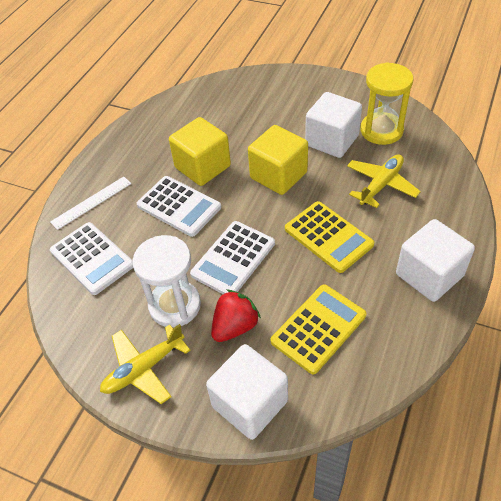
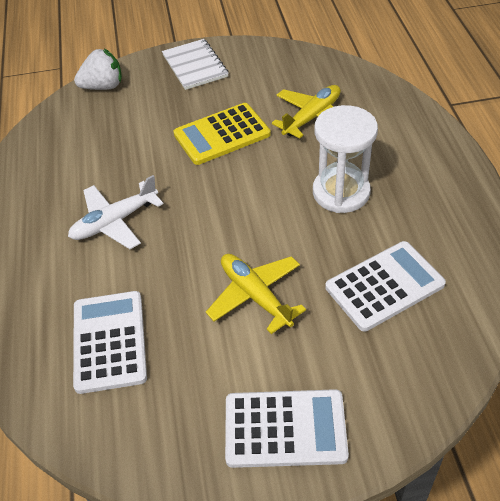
red strawberry: [211,290,261,342] = 1 -> none = 0
white cube: [206,344,288,440] [305,92,362,158] [396,219,475,302] = 3 -> none = 0
white notebook: none = 0 -> [162,39,229,90] = 1
white plane: none = 0 -> [68,175,164,249] = 1
white ruler: [50,176,131,230] = 1 -> none = 0
white strawberry: none = 0 -> [74,48,122,90] = 1
yellow calculator: [271,284,366,374] [285,201,374,273] = 2 -> [173,103,271,165] = 1
yellow cube: [169,117,231,186] [248,125,308,195] = 2 -> none = 0
yellow hourglass: [360,63,413,145] = 1 -> none = 0

